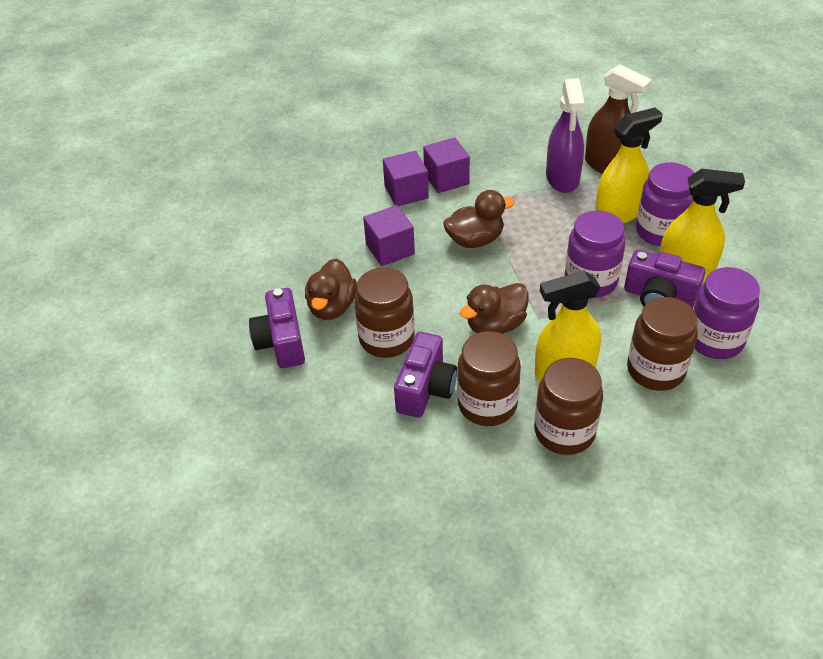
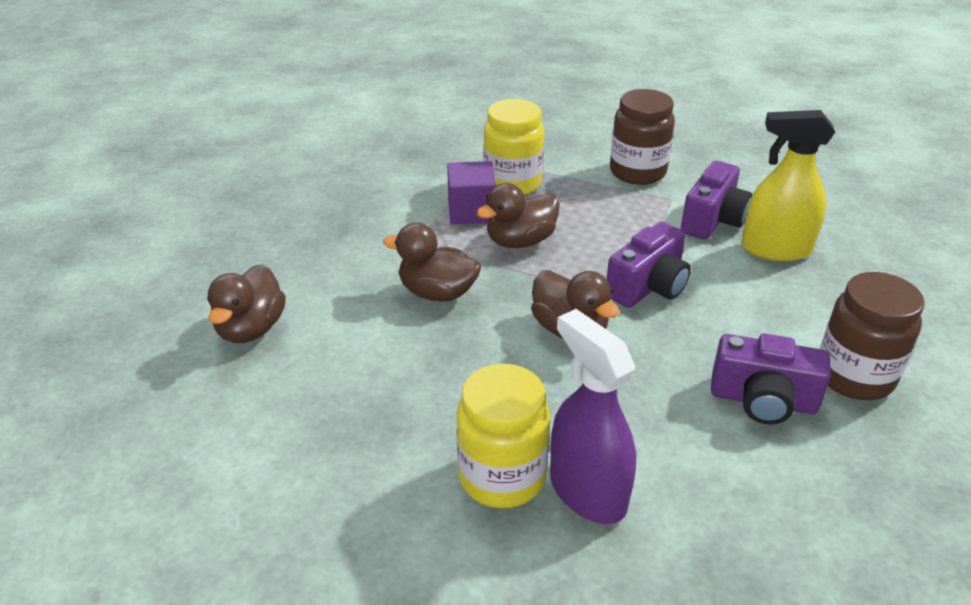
brown duck: [305,258,357,320] [443,190,515,248] [460,283,529,334] = 3 -> [207,264,286,343] [383,222,481,302] [476,183,560,248] [531,270,619,338] = 4
brown jar: [354,267,414,358] [457,331,521,426] [534,358,603,455] [627,297,698,391] = 4 -> [610,89,675,185] [820,272,925,400] = 2
brown spray bottle: [585,65,652,174] = 1 -> none = 0
purple cube: [363,205,415,266] [383,151,429,206] [423,137,470,193] = 3 -> [447,161,496,225] = 1
purple jar: [565,210,625,298] [636,162,694,246] [693,267,760,359] = 3 -> none = 0
yellow jar: none = 0 -> [456,364,550,508] [483,99,544,195] = 2
yellow spray bottle: [535,271,601,382] [595,108,663,224] [660,169,745,281] = 3 -> [741,110,835,262] = 1

